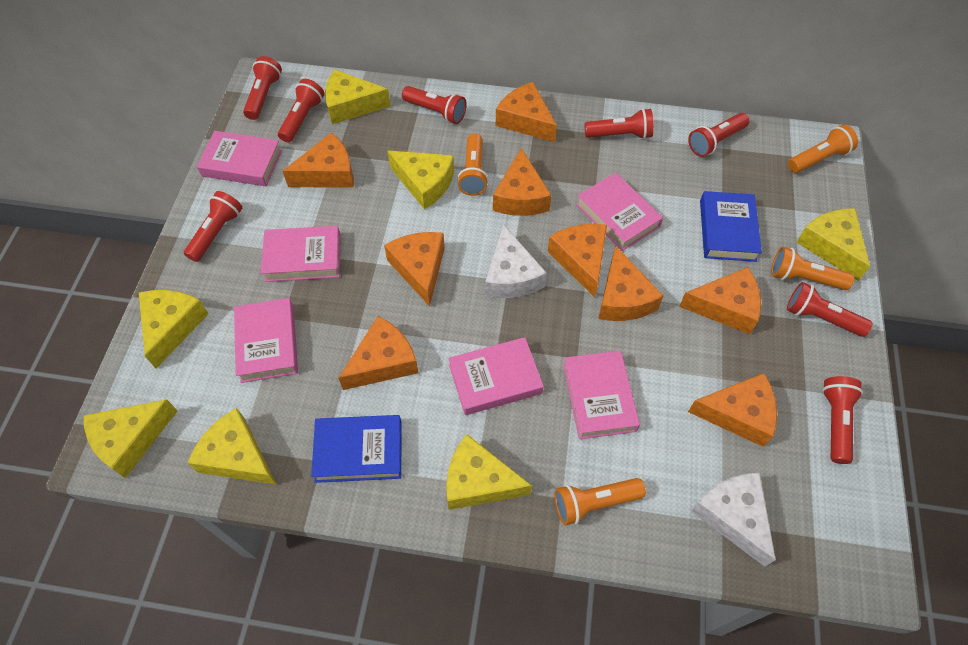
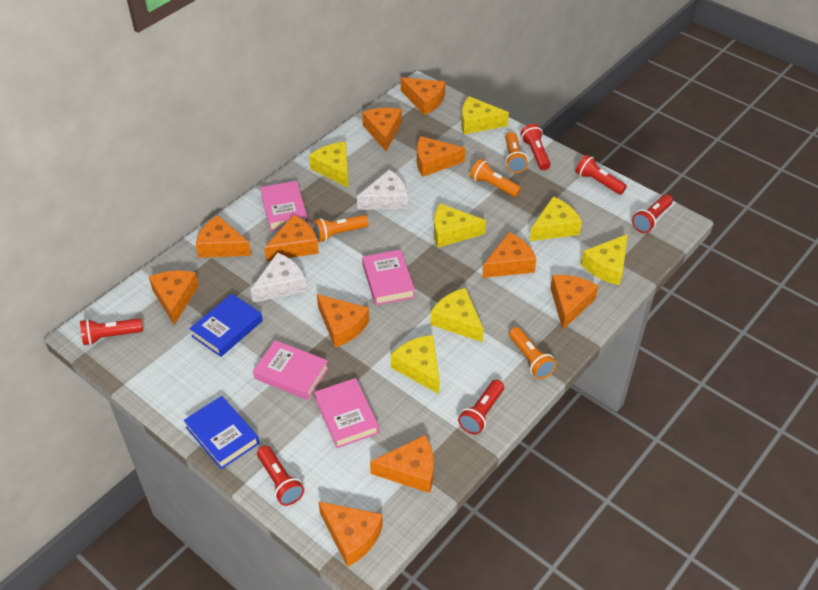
orange cheese: [283,133,354,188] [339,316,418,390] [384,232,445,306] [493,148,551,216] [496,82,557,142] [548,224,607,298] [598,246,663,321] [679,267,761,334] [688,373,777,447] = 9 -> [149,270,199,325] [196,215,251,258] [264,215,319,261] [317,294,369,347] [318,501,383,567] [362,108,402,151] [370,435,434,493] [401,77,445,115] [417,136,466,177] [482,232,537,278] [550,275,599,329] = 11
pink book: [197,131,282,186] [234,298,298,383] [261,226,341,282] [449,337,544,415] [563,351,640,439] [576,173,663,251] = 6 -> [253,340,329,400] [260,181,308,231] [314,378,379,448] [362,249,415,305] = 4
red flashlight: [184,191,242,262] [243,56,282,120] [278,79,325,143] [402,86,467,124] [584,108,654,139] [688,113,749,157] [787,282,872,337] [822,376,863,464] = 8 -> [80,318,143,345] [257,446,304,506] [458,380,504,435] [520,124,551,170] [576,155,627,195] [632,194,673,233] = 6

